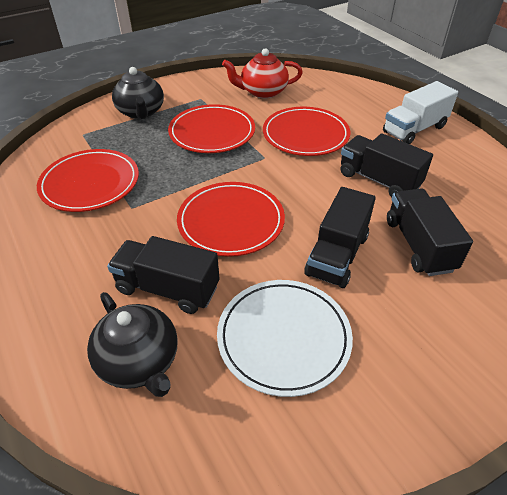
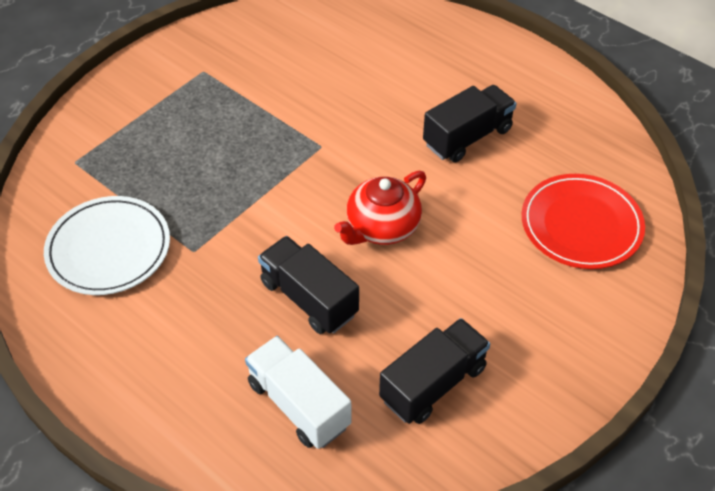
black teapot: [87,292,178,397] [112,67,164,119] = 2 -> none = 0
black truck: [107,236,219,314] [304,187,376,288] [340,133,433,197] [387,189,473,276] = 4 -> [258,236,359,334] [379,318,490,424] [423,85,517,162] = 3
red plate: [37,149,139,212] [168,104,255,153] [177,182,285,257] [263,107,350,156] = 4 -> [522,174,645,269] = 1

